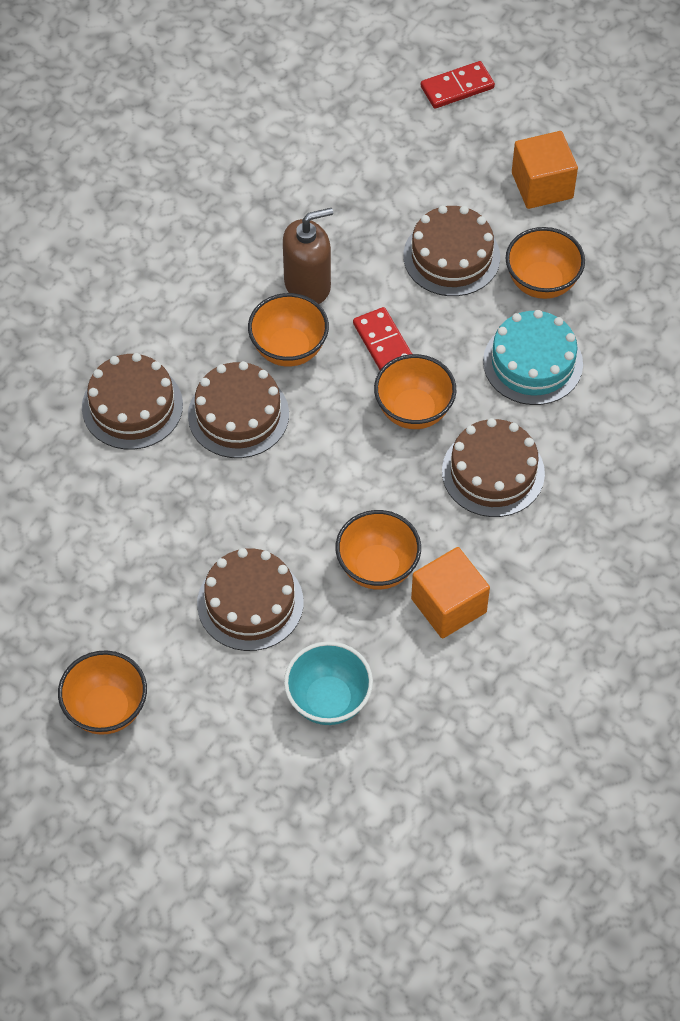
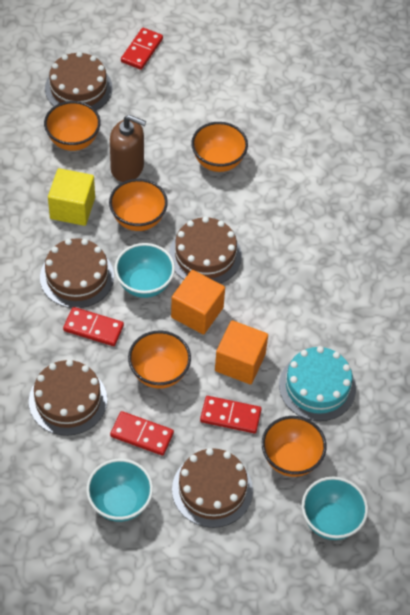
red domino: [353,307,412,370] [421,61,495,109] = 2 -> [63,307,124,346] [110,411,174,456] [121,28,163,70] [200,396,262,433] = 4
turquoise bowl: [284,641,373,725] = 1 -> [86,459,153,522] [114,243,175,298] [302,477,368,540] = 3
yellow cube: none = 0 -> [48,168,95,226] = 1

